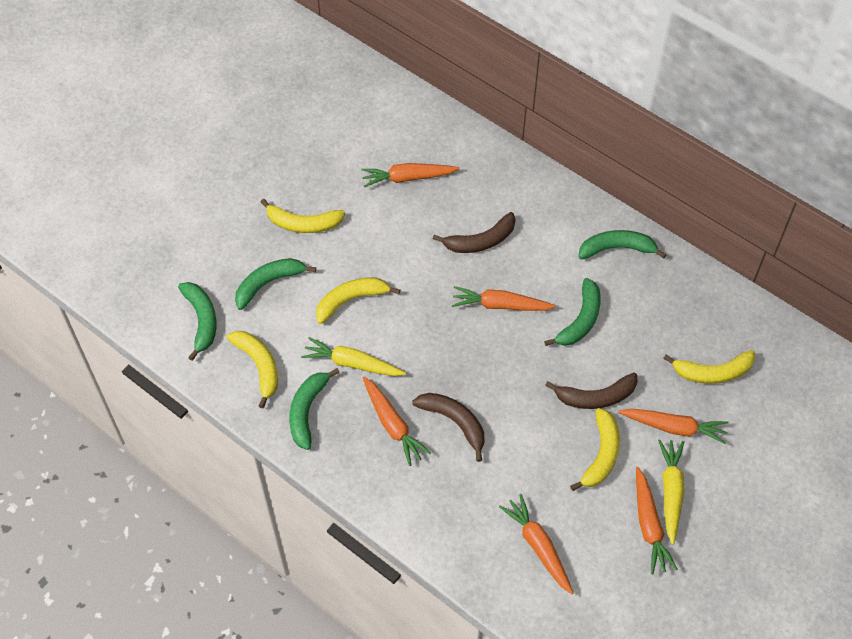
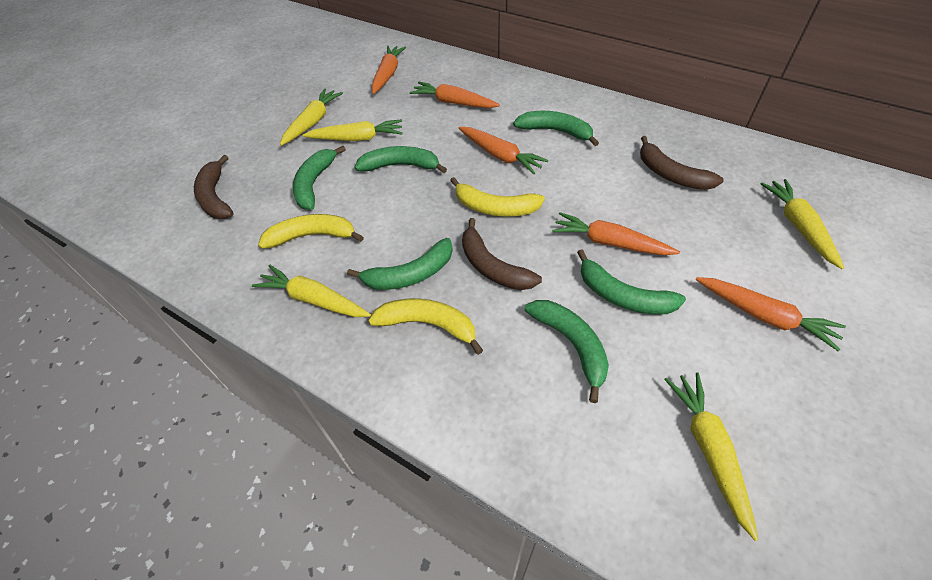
green banana: [178,282,217,361] [235,258,316,310] [289,368,340,450] [544,278,601,346] [578,230,666,259] = 5 -> [293,146,346,210] [347,238,453,290] [354,146,447,173] [513,111,599,146] [524,300,609,403] [577,249,686,315] = 6
orange carrot: [361,163,460,187] [363,377,431,466] [452,286,556,311] [499,494,573,594] [618,409,729,444] [636,467,678,574] = 6 -> [371,46,406,94] [409,81,500,108] [459,127,549,174] [552,212,680,255] [696,277,846,351] = 5
yellow banana: [227,331,278,408] [261,199,345,233] [316,278,400,324] [570,408,620,491] [663,350,755,384] = 5 -> [258,214,364,249] [368,298,483,355] [450,177,545,217] = 3
yellow carrot: [301,337,406,376] [658,439,684,545] = 2 -> [252,265,371,317] [280,89,343,146] [303,119,403,141] [664,372,759,541] [761,179,844,269] = 5

